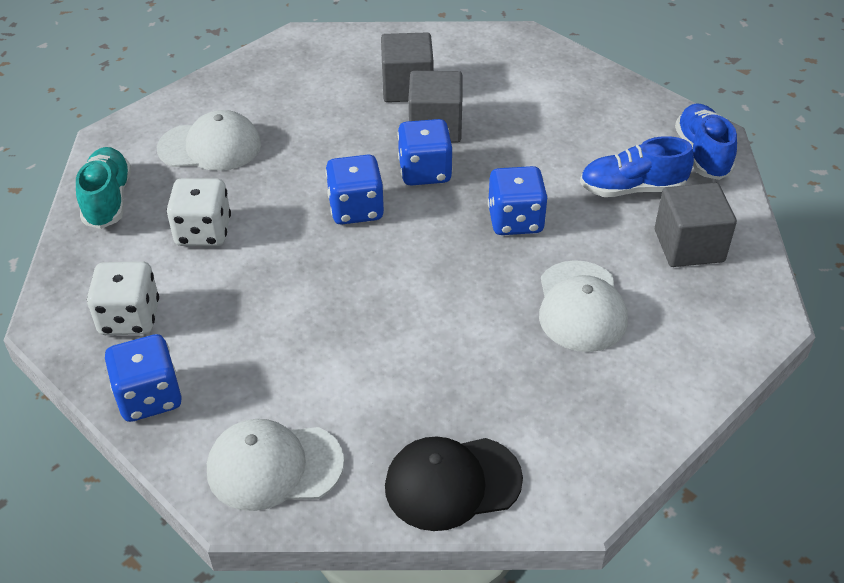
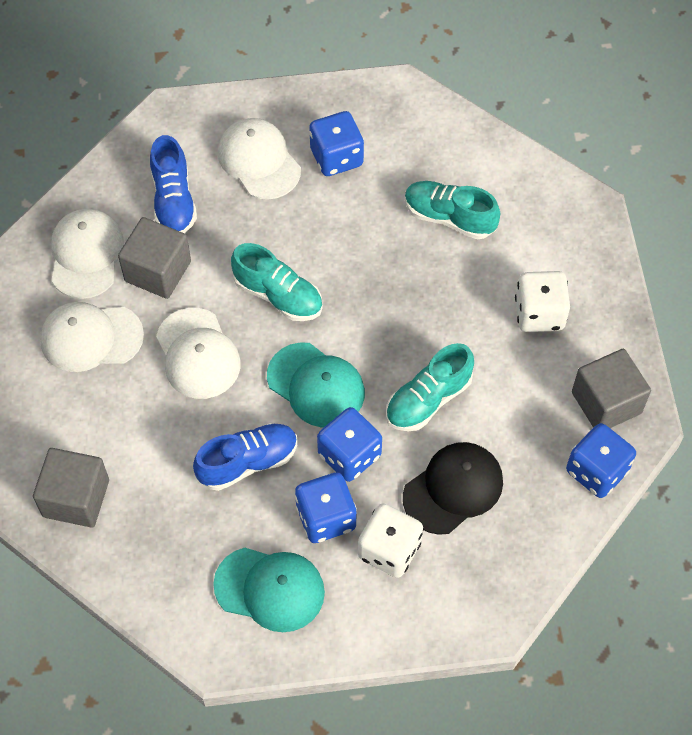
turquoise cap: none = 0 -> [213,548,325,632] [267,342,365,427] = 2
turquoise shoe: [76,147,131,229] = 1 -> [231,243,323,321] [386,343,474,431] [405,181,500,240] = 3
white cap: [157,110,261,171] [207,419,344,511] [539,260,628,352] = 3 -> [40,302,144,372] [51,209,124,299] [156,308,241,399] [218,118,301,200] = 4

